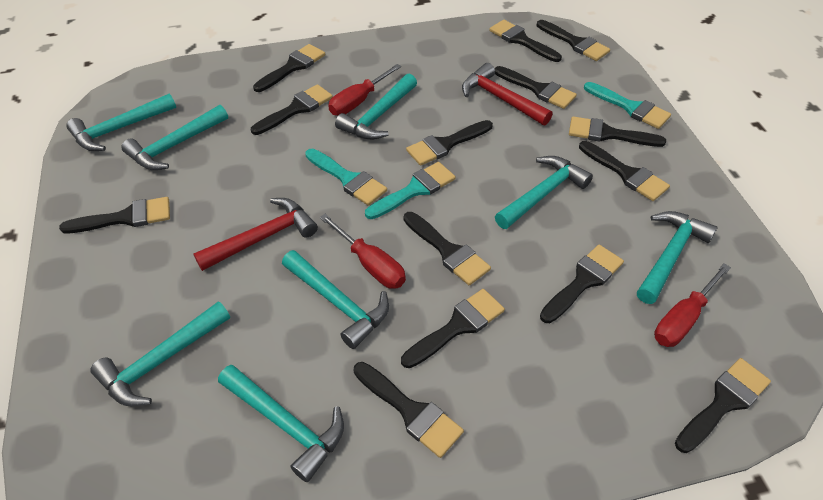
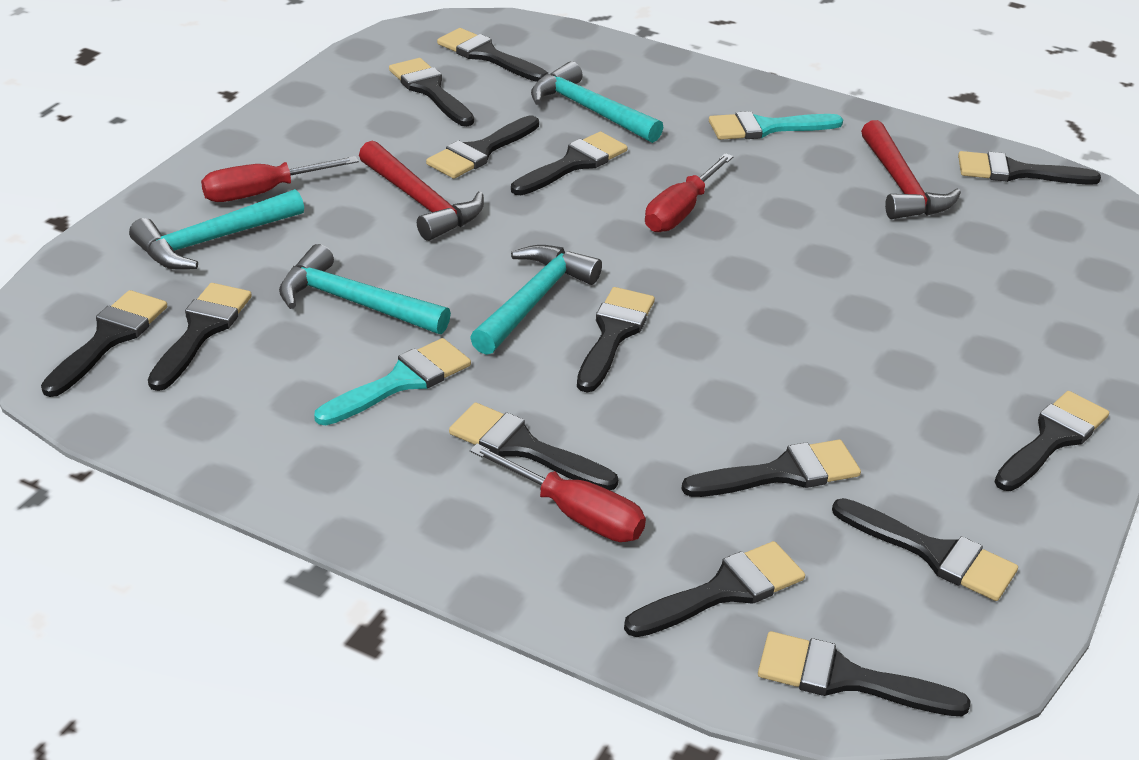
turquoise brush: [305,149,387,206] [365,162,456,219] [584,82,671,129] = 3 -> [314,338,471,425] [709,111,843,140] = 2
turquoise hammer: [66,93,176,151] [90,302,230,406] [122,105,228,170] [218,364,344,482] [282,250,389,349] [335,74,417,140] [495,156,593,229] [637,211,718,304] = 8 -> [129,189,304,269] [279,244,451,334] [470,245,602,355] [531,61,663,143] = 4

